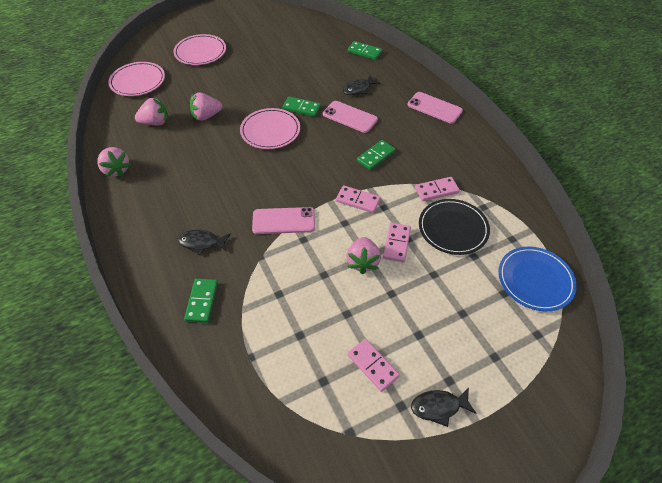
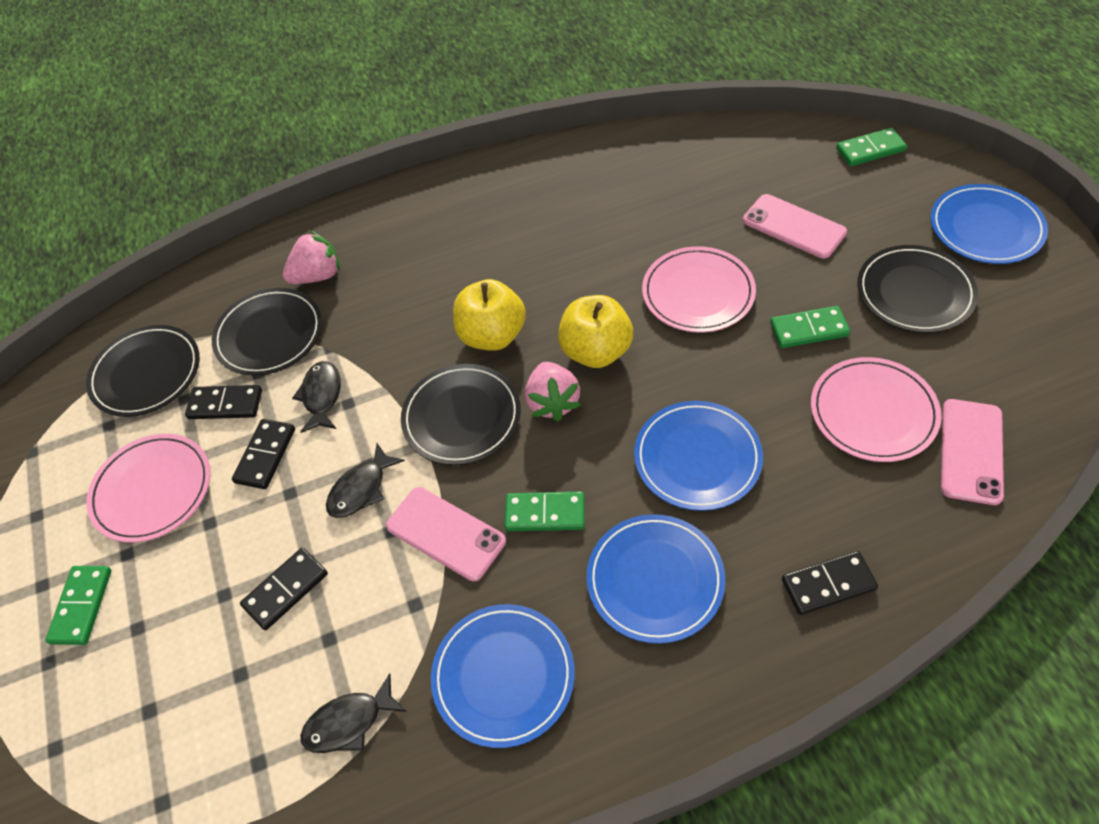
black domino: none = 0 -> [185,385,262,419] [232,419,295,489] [240,548,328,630] [782,551,878,615] = 4
black plate: [419,199,490,255] = 1 -> [86,325,200,417] [212,288,322,376] [401,364,521,465] [857,245,978,333] = 4
blue plate: [498,247,577,311] = 1 -> [431,604,575,748] [587,514,725,644] [634,401,763,511] [930,184,1048,264] = 4
pink domino: [336,185,381,213] [347,339,400,392] [383,223,411,262] [415,177,460,201] = 4 -> none = 0
pink strawberry: [97,147,131,177] [135,97,168,125] [190,93,222,121] [346,237,381,275] = 4 -> [283,231,340,284] [525,362,581,422] = 2
yellow apple: none = 0 -> [453,279,526,351] [558,295,633,368] = 2

